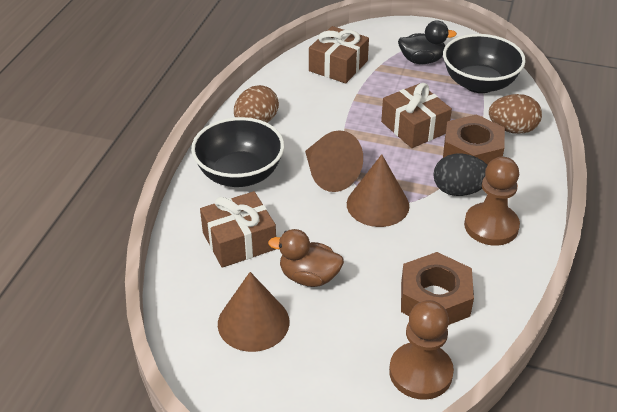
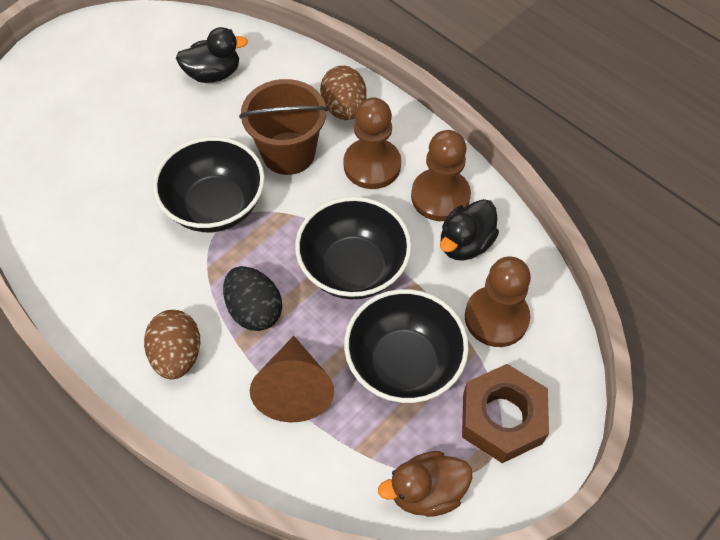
black bowl: [191,117,284,187] [443,34,526,93] = 2 -> [153,137,265,232] [295,197,412,299] [344,289,469,403] = 3
black duck: [398,20,457,64] = 1 -> [176,27,248,83] [440,199,499,261] = 2
brown bucket: none = 0 -> [239,79,328,175] = 1
brown cone: [218,272,289,352] [305,130,363,192] [347,154,410,227] = 3 -> [250,336,334,423] = 1
brown gift: [200,191,276,268] [309,26,369,83] [381,83,452,148] = 3 -> none = 0
brown nut: [401,252,474,325] [443,114,505,165] = 2 -> [462,364,549,463] = 1
brown pawn: [389,300,454,400] [464,157,520,246] = 2 -> [343,97,401,189] [411,130,471,221] [465,257,531,347] = 3

